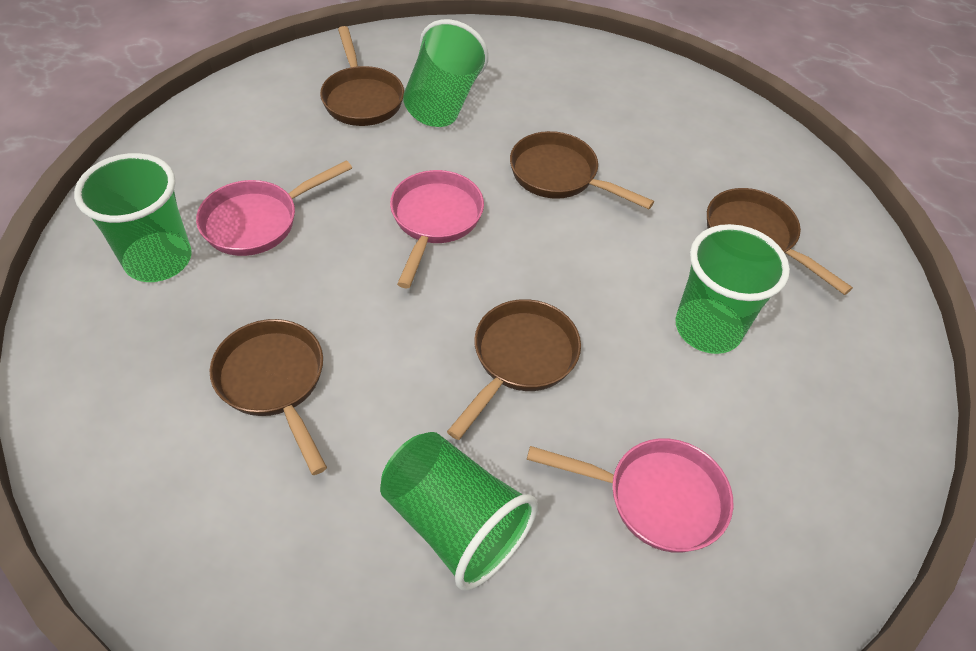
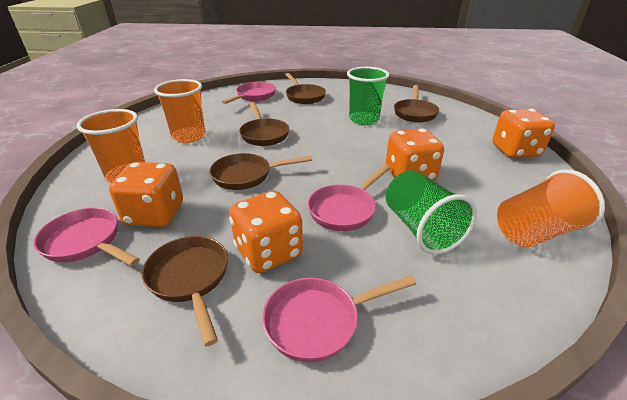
green cup: [74,153,192,282] [380,432,538,591] [403,19,489,127] [676,224,790,354] = 4 -> [347,67,390,125] [386,170,477,255] = 2
orange cup: none = 0 -> [77,109,145,183] [154,79,205,143] [497,169,605,248] = 3
orange dice: none = 0 -> [109,162,183,227] [229,191,303,273] [386,128,444,181] [492,109,555,158] = 4
pink pan: [196,160,352,256] [390,170,484,288] [527,438,733,553] = 3 -> [34,207,140,266] [222,82,276,104] [262,275,416,363] [308,165,390,231] = 4

